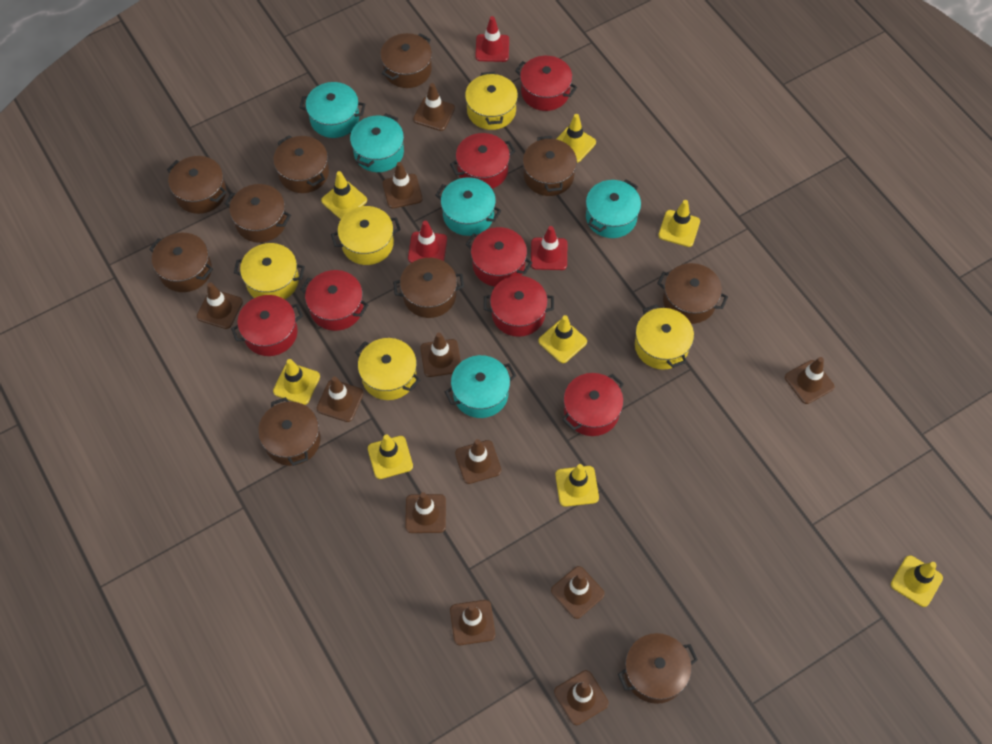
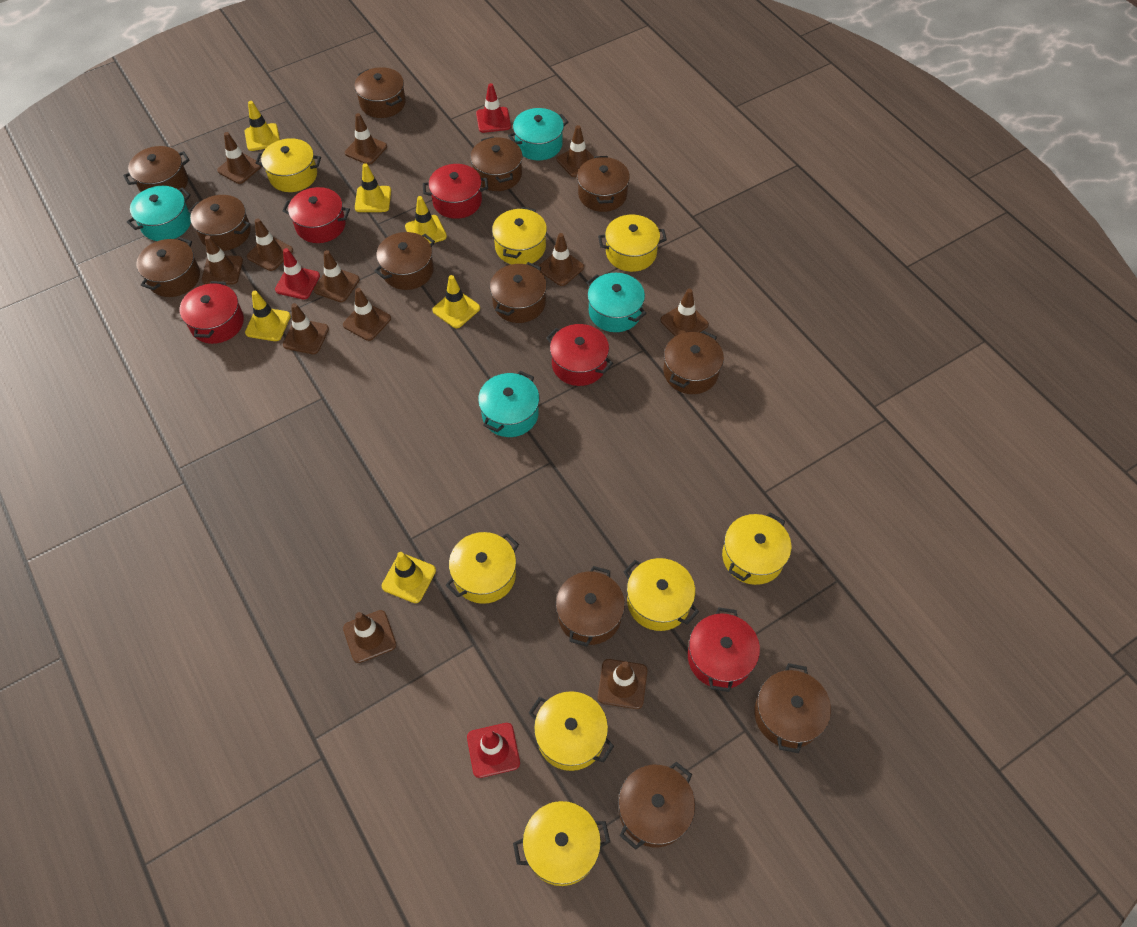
brown pot: [149,233,213,292] [167,156,227,214] [225,184,291,243] [258,397,321,466] [273,135,329,193] [380,33,432,88] [393,258,464,318] [523,136,577,196] [618,633,698,704] [657,263,728,324] = 10 -> [123,146,190,192] [136,237,200,297] [188,195,251,251] [354,67,406,118] [374,232,435,290] [470,136,522,191] [490,262,547,323] [556,566,625,647] [577,156,630,212] [618,762,695,850] [664,331,724,394] [754,663,831,753] = 12
brown traffic cone: [197,282,243,329] [317,376,364,422] [383,162,423,209] [405,492,446,533] [413,83,455,131] [420,333,461,377] [450,600,495,645] [455,439,501,484] [551,566,605,619] [554,670,609,725] [785,357,834,404] = 11 -> [202,235,243,284] [217,132,261,184] [247,218,293,271] [283,303,329,354] [313,250,360,302] [343,288,391,341] [343,610,396,663] [345,113,387,165] [539,233,584,286] [557,125,594,177] [598,659,647,709] [661,289,709,336] = 12
red pot: [231,295,303,356] [300,270,368,331] [450,133,515,189] [466,227,532,287] [484,276,554,337] [515,56,577,111] [562,373,624,436] = 7 -> [179,281,244,344] [282,187,350,243] [423,164,488,219] [546,324,613,386] [688,607,760,692] = 5
turquoise pot: [299,82,365,138] [350,114,404,172] [436,177,501,236] [445,355,516,418] [586,179,641,238] = 5 -> [127,186,191,241] [478,371,539,437] [508,108,568,160] [586,273,647,332] = 4
yellow pot: [234,243,305,299] [331,206,401,265] [355,338,420,400] [465,72,518,130] [635,304,694,370] = 5 -> [256,138,321,192] [446,532,519,604] [492,207,547,264] [513,801,610,886] [529,691,614,771] [598,214,667,272] [623,558,699,631] [722,512,792,585] = 8
yellow traffic cone: [273,359,320,405] [321,171,367,219] [368,434,413,479] [539,315,587,363] [555,464,599,507] [557,114,596,163] [658,200,700,247] [891,555,943,607] = 8 -> [244,101,280,151] [245,291,291,341] [355,163,391,212] [382,552,436,603] [405,196,447,243] [432,275,480,328] = 6

